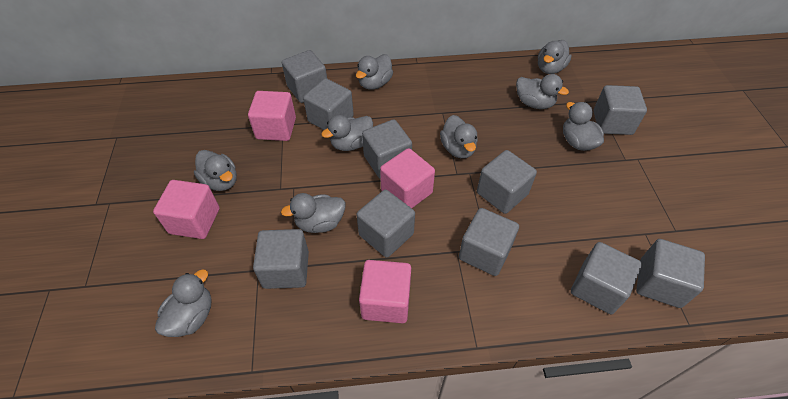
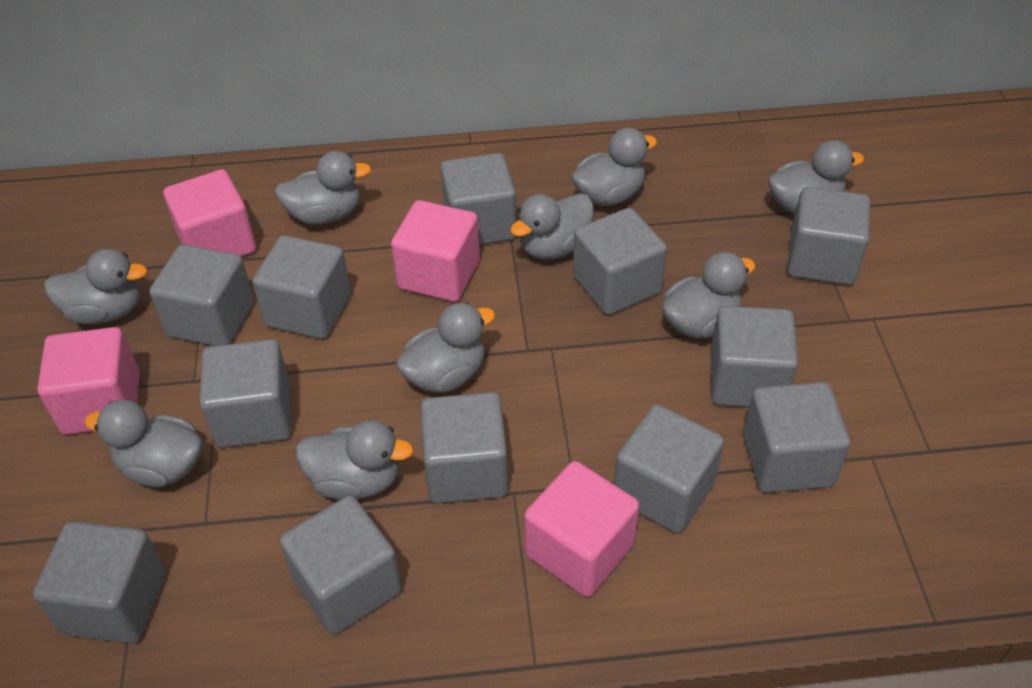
grey cube: [253,229,309,289] [282,50,327,103] [303,78,354,130] [356,190,415,258] [362,119,412,179] [459,208,519,276] [477,150,537,214] [571,242,642,314] [594,85,647,135] [636,239,705,308] = 10 -> [33,521,166,644] [149,244,254,346] [200,339,291,448] [252,235,351,339] [280,496,402,634] [421,392,508,503] [440,153,516,245] [573,208,667,315] [614,405,724,533] [710,306,798,407] [743,382,850,493] [787,187,870,285] = 12

